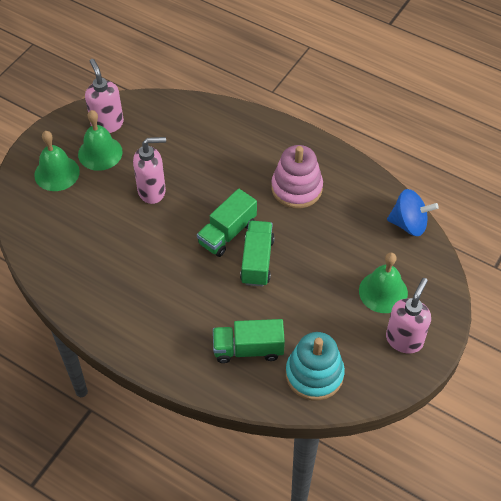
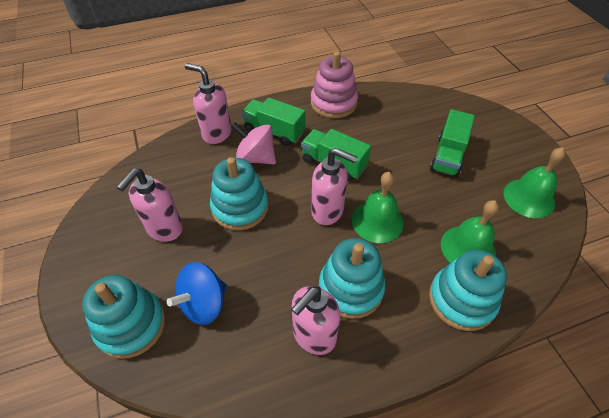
pink soap dispenser: [85,59,124,133] [133,137,166,204] [386,278,431,354] = 3 -> [117,168,183,242] [185,63,232,144] [291,286,340,355] [311,148,357,225] = 4
pink spinning top: none = 0 -> [231,122,276,164] = 1
turquoise stacking toy: [286,332,345,400] = 1 -> [82,275,166,359] [210,157,269,231] [319,238,386,319] [429,250,507,331] = 4

